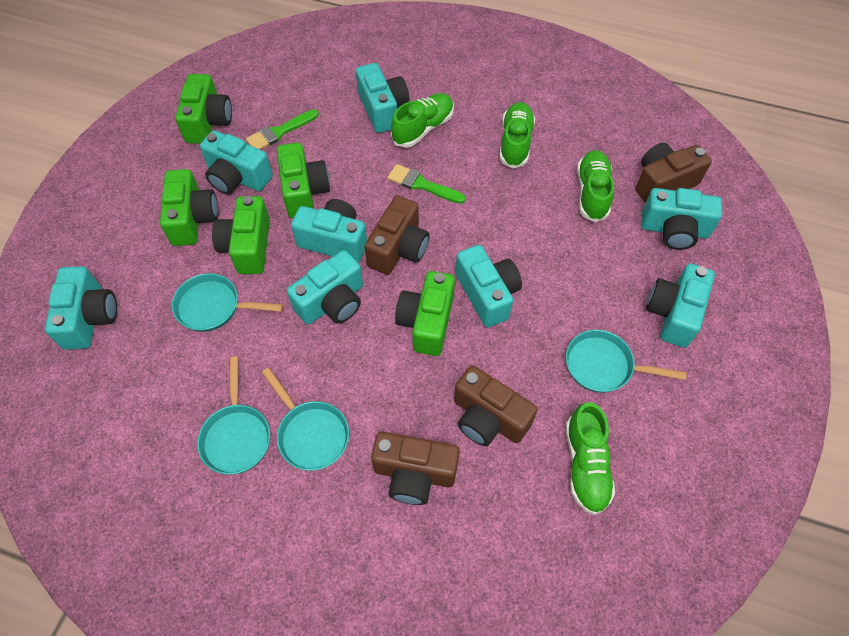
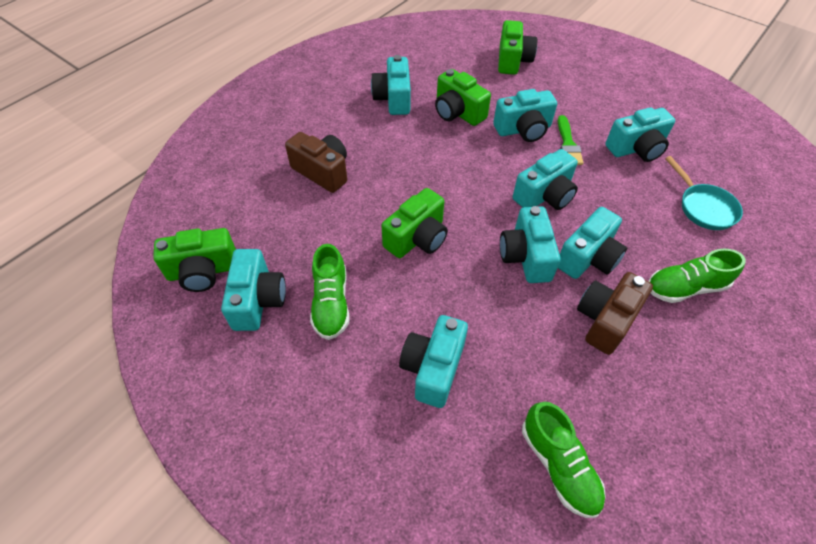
brown camera: [364,196,430,275] [371,431,460,505] [454,365,538,446] [635,143,712,203] = 4 -> [285,132,347,193] [577,272,653,355] = 2
green brush: [246,109,319,150] [387,164,466,204] = 2 -> [558,115,584,165] = 1
green camera: [160,169,218,246] [175,74,232,144] [212,196,270,274] [277,142,330,218] [395,271,455,356] = 5 -> [153,228,236,292] [382,188,448,258] [435,69,491,126] [498,20,537,75] = 4
green shoe: [391,93,454,148] [500,102,535,169] [566,402,615,515] [577,150,614,222] = 4 -> [310,244,350,340] [522,402,606,518] [649,249,746,303] = 3
turquoise pan: [172,273,283,332] [197,356,270,474] [261,368,349,471] [566,330,687,393] = 4 -> [665,156,743,230] = 1

